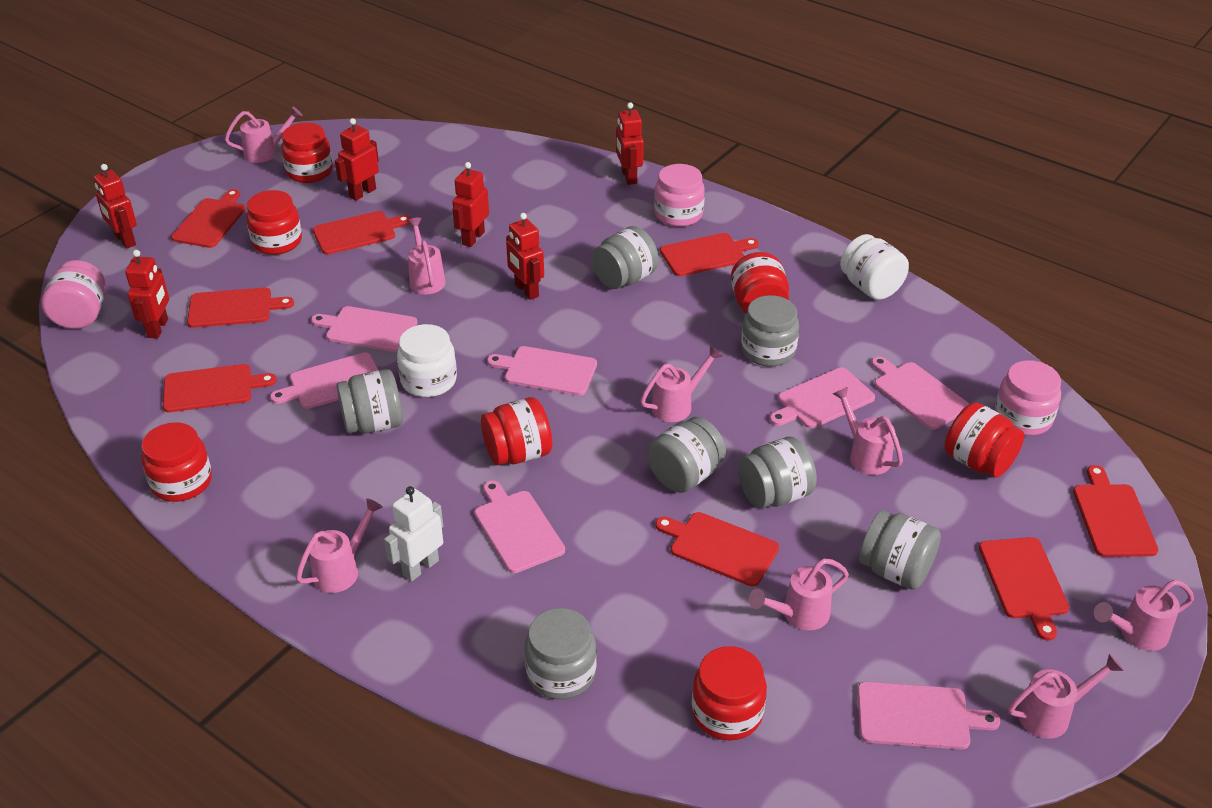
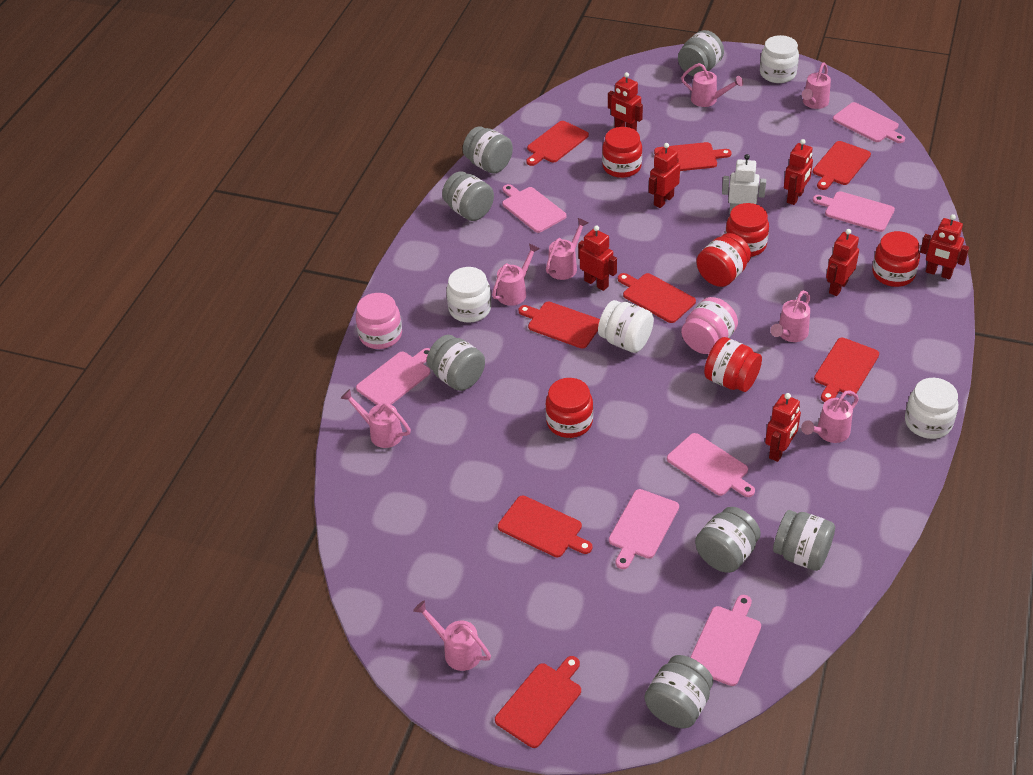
pink jar: [41,260,105,329] [654,164,705,227] [994,360,1061,436] = 3 -> [356,293,402,349] [681,297,738,354] = 2
red jar: [141,422,212,502] [246,190,302,255] [281,123,333,183] [481,397,552,465] [692,646,767,740] [731,252,789,314] [944,402,1024,478] = 7 -> [545,378,593,438] [602,127,642,178] [696,233,751,287] [704,337,762,392] [725,203,769,257] [872,231,920,287] = 6
red robot: [94,164,137,249] [125,250,169,339] [335,118,379,201] [453,162,489,247] [506,213,544,300] [616,102,644,185] = 6 -> [578,225,617,291] [608,72,643,131] [649,143,680,208] [765,393,801,462] [784,139,813,205] [826,229,859,296] [920,214,969,280] = 7
white jar: [397,324,457,397] [840,234,909,300] = 2 -> [447,267,491,323] [598,300,654,353] [760,35,799,83] [905,378,958,439] = 4

